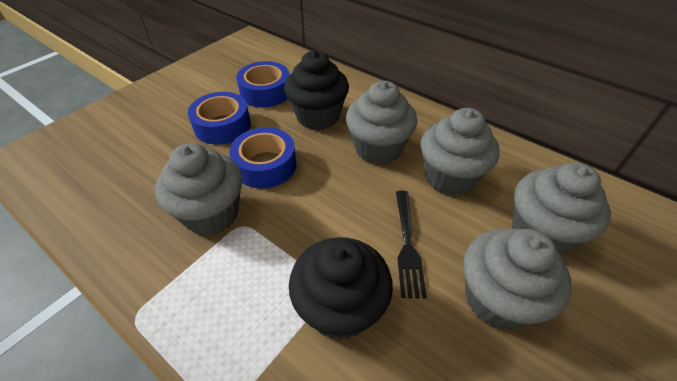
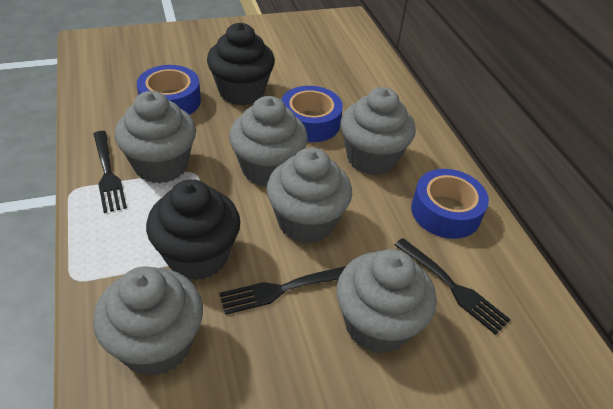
black fork: [396,191,427,299] = 1 -> [94,131,127,213] [219,266,346,315] [395,238,511,335] = 3
grey cupcake: [155,143,242,236] [346,81,417,165] [421,108,500,196] [463,229,572,330] [512,162,611,255] = 5 -> [93,266,203,376] [115,91,196,183] [229,96,308,187] [266,147,352,244] [336,249,437,353] [341,87,416,175] = 6

